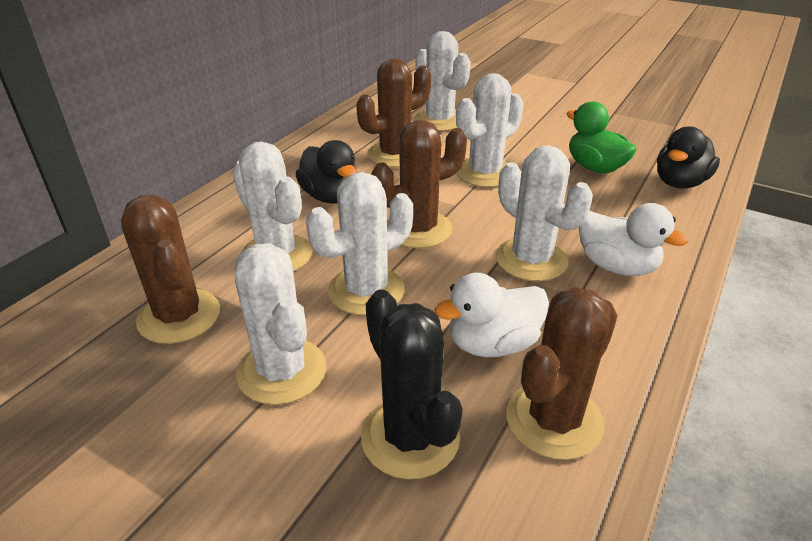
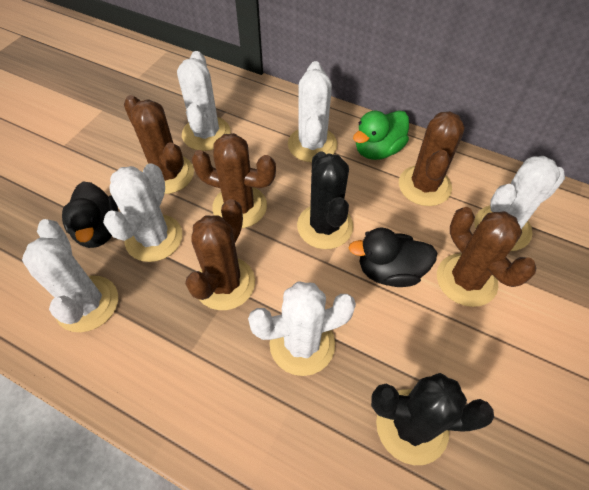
black cactus: [361,290,463,480] = 1 -> [297,151,353,249] [371,373,494,465] = 2
brown cactus: [121,195,220,344] [356,58,431,168] [371,120,467,248] [506,287,618,460] = 4 -> [124,95,194,194] [185,199,255,310] [192,133,276,228] [399,111,465,206] [437,207,537,307] = 5
white duck: [434,273,549,357] [579,203,688,276] = 2 -> none = 0

